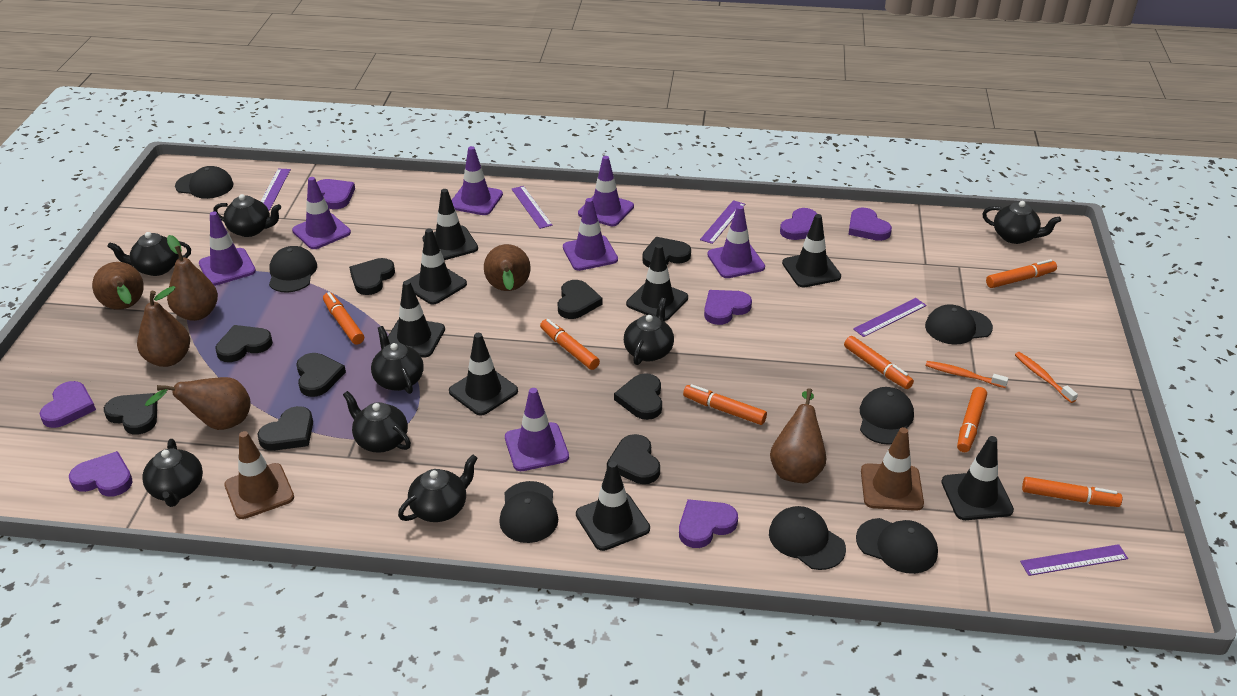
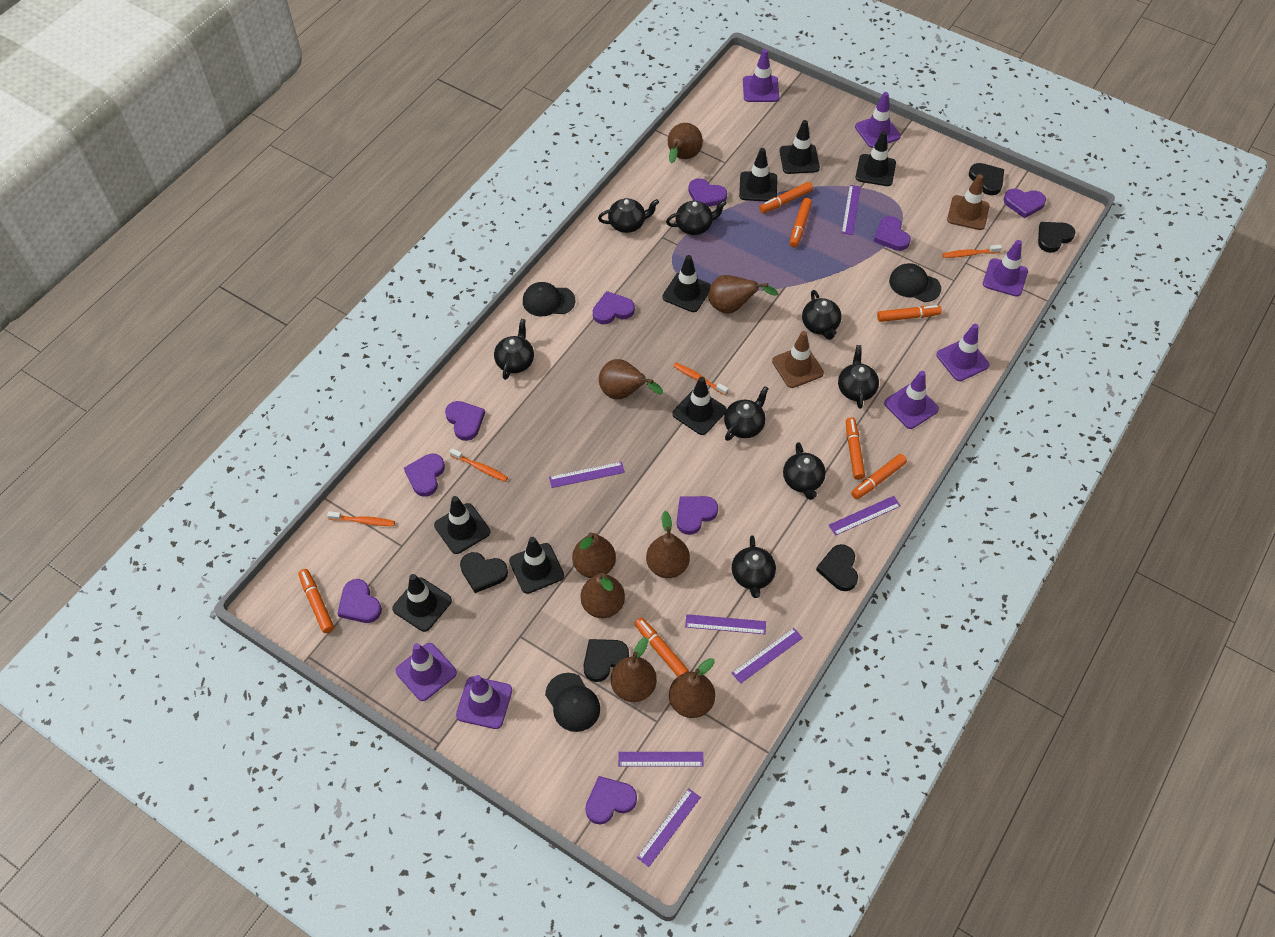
black cap: [175,166,234,199] [269,246,317,292] [499,481,558,543] [769,506,846,570] [856,518,938,574] [860,387,914,445] [925,304,993,345] = 7 -> [523,282,576,317] [545,673,600,732] [889,263,941,302] = 3
black heart: [104,393,157,435] [215,325,273,362] [257,406,313,451] [296,353,346,397] [349,258,395,295] [558,280,603,319] [607,434,660,484] [614,373,662,420] [642,237,691,267] = 9 -> [460,552,508,593] [584,639,629,682] [816,544,858,591] [969,163,1004,195] [1038,222,1075,253] = 5
brown pear: [92,262,144,310] [137,286,190,367] [145,377,251,430] [167,235,218,321] [484,244,531,291] [770,388,826,483] = 6 -> [572,532,616,578] [581,573,625,618] [599,359,663,399] [611,637,657,702] [646,511,690,578] [668,123,703,163] [669,658,715,718] [708,275,778,313] = 8
orange toothbrush: [926,361,1009,388] [1015,352,1078,403] = 2 -> [327,511,395,526] [449,448,508,482] [673,363,728,396] [942,245,1002,258] = 4
purple heart: [39,381,96,428] [69,451,133,496] [317,179,355,209] [679,499,738,548] [704,290,752,325] [780,208,817,240] [848,208,892,241] = 7 -> [337,579,382,623] [404,454,445,497] [445,401,485,441] [585,776,637,824] [593,291,635,324] [677,496,718,535] [688,178,727,207] [874,216,911,251] [1004,189,1046,218] = 9
purple ruler: [261,169,291,211] [512,186,552,229] [700,200,745,244] [853,298,927,337] [1020,544,1128,576] = 5 -> [549,462,625,488] [618,752,704,767] [637,789,701,867] [685,614,766,634] [732,628,803,684] [829,496,901,536] [842,185,861,235] = 7

